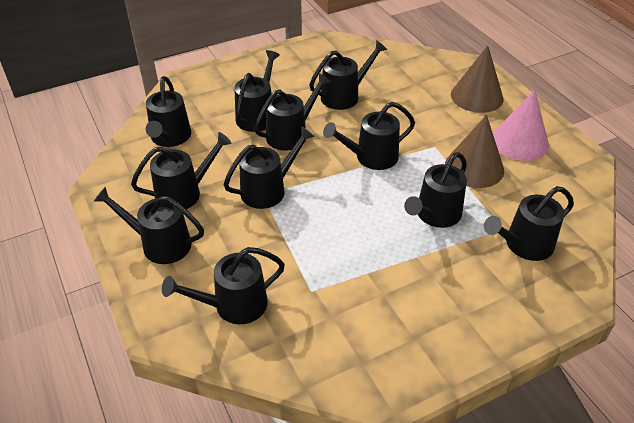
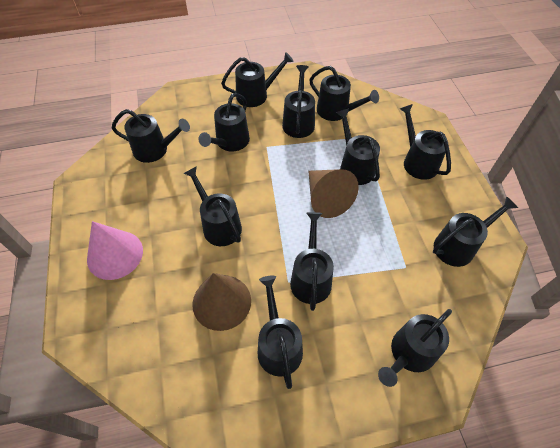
black watering can: [94,187,204,264] [131,132,232,209] [146,76,191,147] [162,247,285,324] [224,126,315,209] [234,50,280,132] [254,73,331,151] [309,40,387,110] [323,102,415,170] [404,152,467,228] [484,186,574,261] = 11 -> [112,109,190,163] [184,166,242,246] [199,93,250,152] [221,52,294,107] [258,276,303,389] [282,65,315,138] [290,212,334,311] [309,66,379,121] [336,108,380,185] [378,309,452,387] [400,104,451,180] [433,196,518,267] = 12

